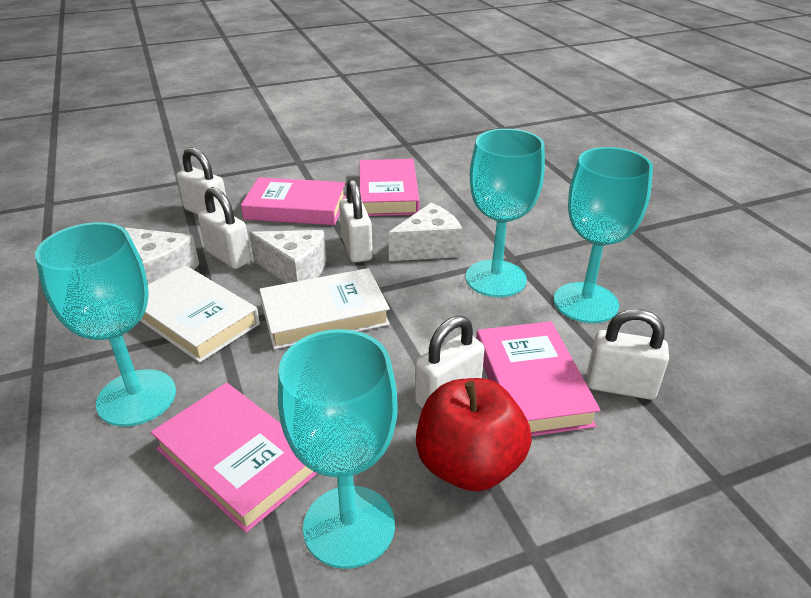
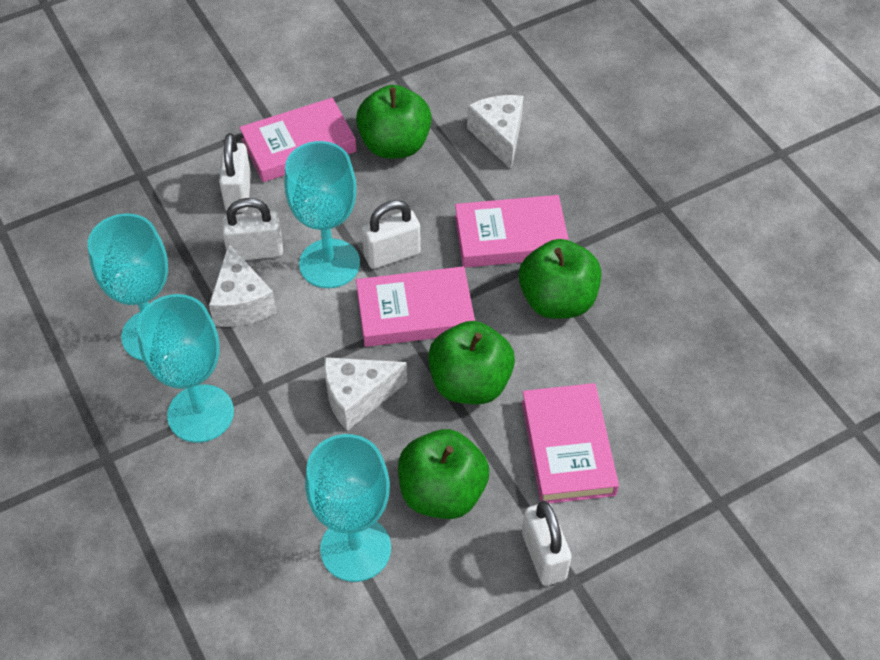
green apple: none = 0 -> [356,85,432,159] [398,429,489,519] [428,321,515,404] [519,239,602,319] = 4
red apple: [416,378,532,492] = 1 -> none = 0
white book: [140,265,260,363] [259,268,390,349] = 2 -> none = 0
white padlock: [177,147,226,215] [198,187,251,269] [339,179,373,263] [415,316,485,408] [587,309,669,400] = 5 -> [219,133,251,212] [222,198,283,260] [362,200,421,269] [522,501,572,586] = 4

